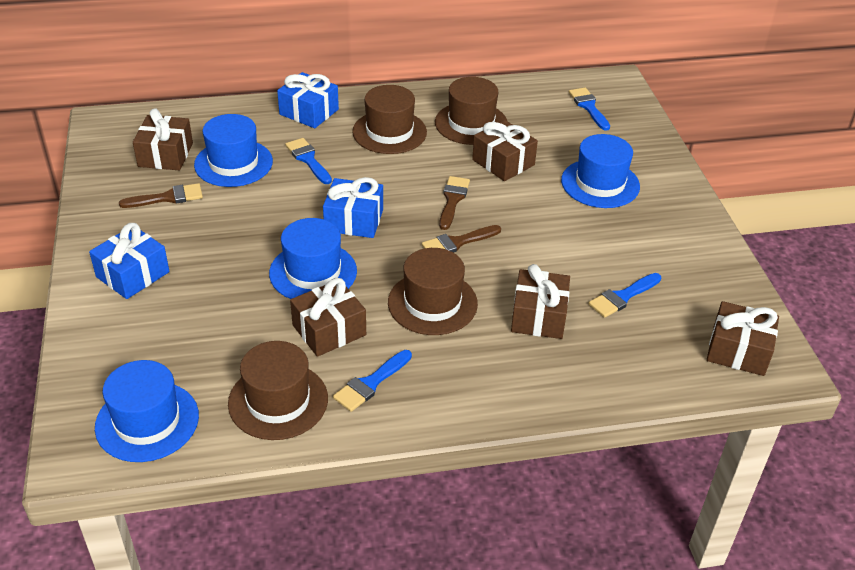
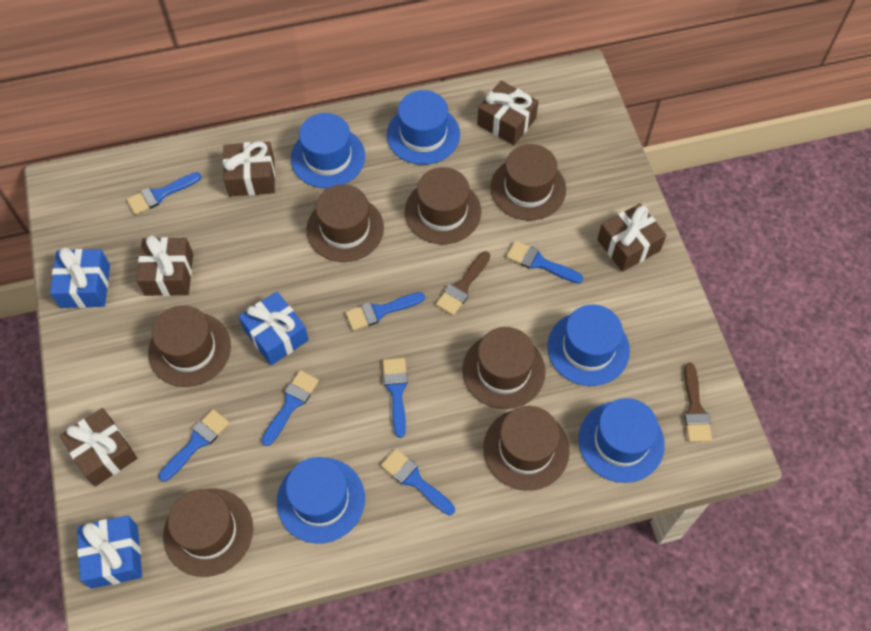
blue brush: [285,138,332,184] [333,350,412,412] [569,87,610,131] [588,273,661,318] = 4 -> [127,172,201,215] [159,409,229,482] [262,370,319,446] [346,292,425,331] [381,449,455,515] [383,358,408,438] [506,241,583,284] = 7
blue hat: [95,360,199,462] [194,114,273,187] [269,218,357,299] [561,134,640,208] = 4 -> [277,457,365,544] [291,113,365,188] [387,90,460,165] [547,305,630,386] [578,398,665,483] = 5
brown brush: [119,183,203,208] [422,225,501,253] [439,176,470,230] = 3 -> [436,251,490,315] [684,363,712,442] = 2
brown hat: [228,341,328,440] [352,85,427,154] [388,248,478,335] [435,77,507,145] = 4 -> [148,305,231,387] [163,488,253,577] [306,184,384,262] [405,167,481,244] [462,327,545,409] [483,406,570,491] [490,144,566,221] = 7

